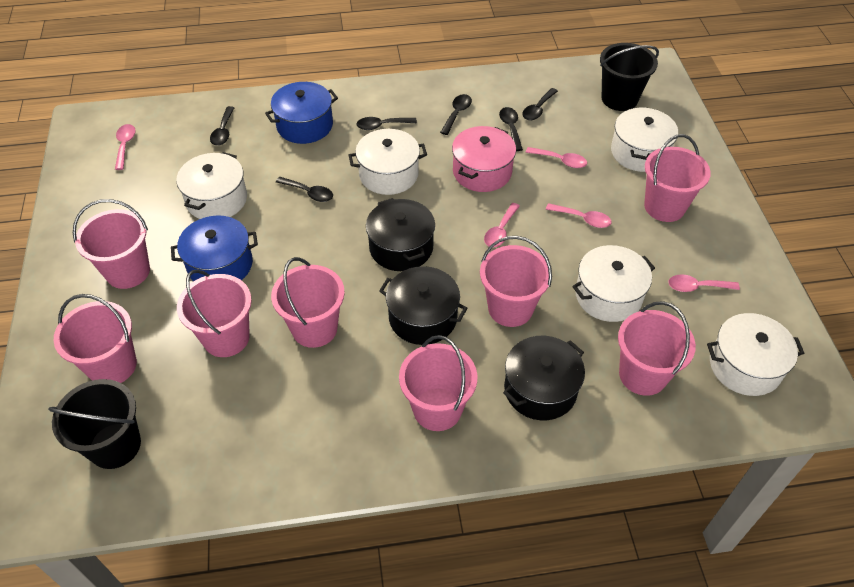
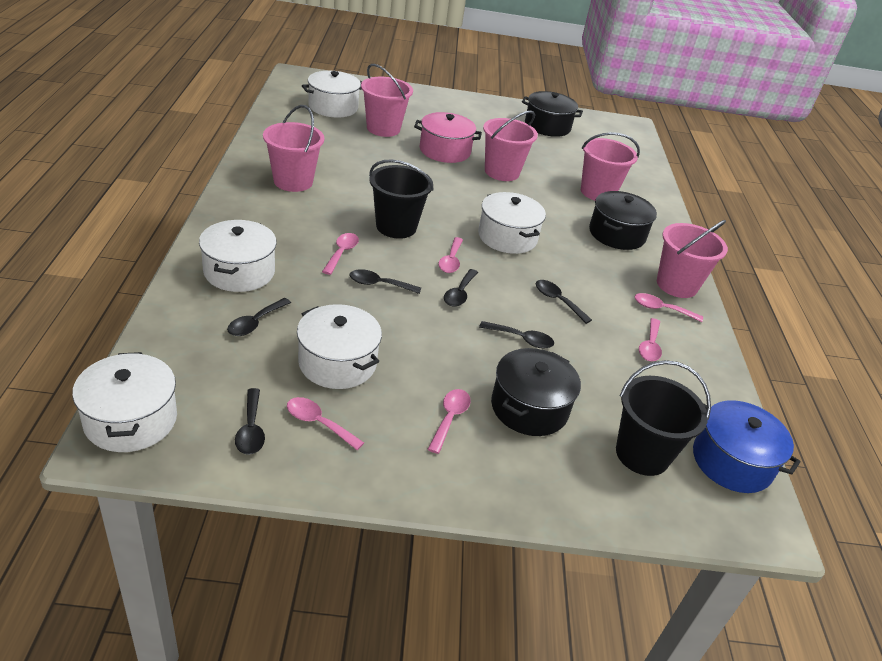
blue pot: [171,216,258,282] [265,82,338,144] = 2 -> [693,400,800,493] = 1
pink bucket: [54,294,137,383] [73,199,150,289] [177,269,252,357] [271,257,345,348] [399,335,478,431] [480,236,552,327] [618,301,696,396] [644,134,711,222] = 8 -> [263,105,324,192] [361,64,413,137] [483,110,538,181] [581,132,640,200] [657,220,728,298] = 5
pink spoon: [115,124,136,170] [484,203,520,247] [525,147,587,168] [546,203,612,228] [668,275,740,292] = 5 -> [287,397,364,450] [322,233,359,275] [428,389,471,454] [438,237,463,273] [634,293,703,322] [639,318,662,361] = 6

